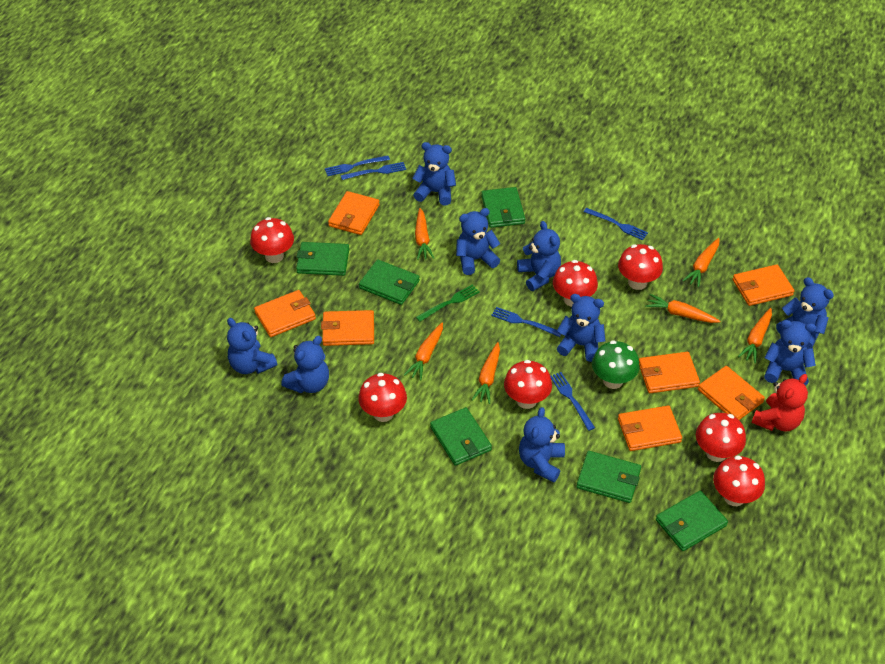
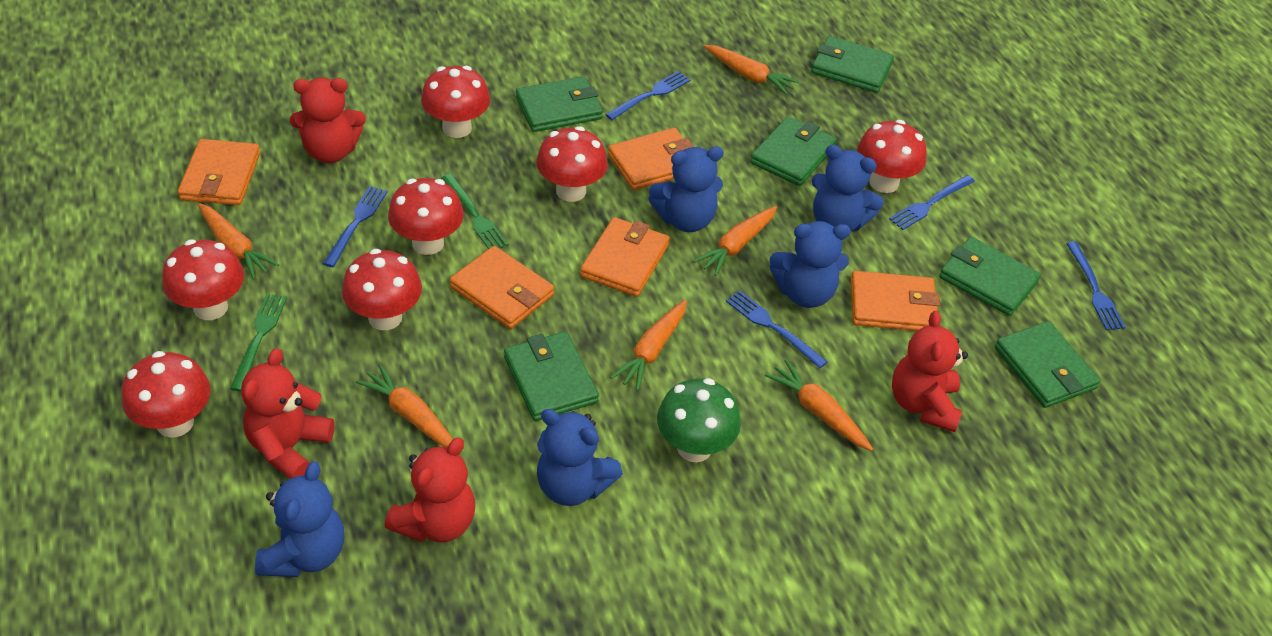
blue teddy bear: [227,318,277,374] [281,336,329,393] [412,142,456,205] [456,208,500,275] [517,221,561,291] [519,407,565,482] [557,294,605,362] [764,320,816,386] [776,277,834,349] = 9 -> [255,462,344,577] [537,409,623,506] [649,147,724,232] [770,221,851,308] [812,145,884,231] = 5
green fork: [416,284,480,322] = 1 -> [230,293,287,392] [442,174,509,249] = 2
orange wallet: [254,290,316,337] [321,310,374,346] [328,191,380,235] [618,406,682,451] [639,352,700,393] [698,366,765,420] [733,264,794,306] = 7 -> [178,139,260,205] [450,246,554,329] [580,217,670,297] [608,128,694,190] [851,271,940,331] = 5
red teddy bear: [752,374,808,432] = 1 -> [241,348,334,479] [290,77,366,163] [385,438,475,542] [892,311,968,432] = 4

